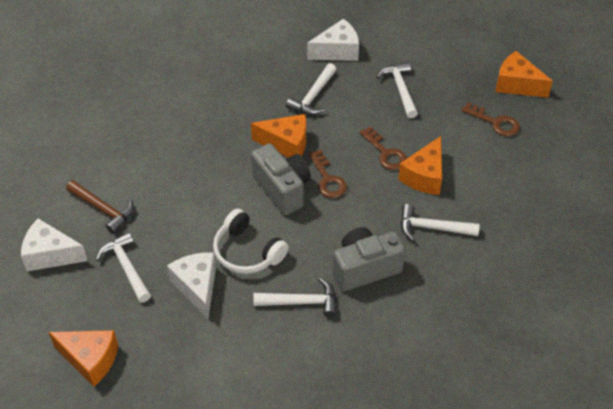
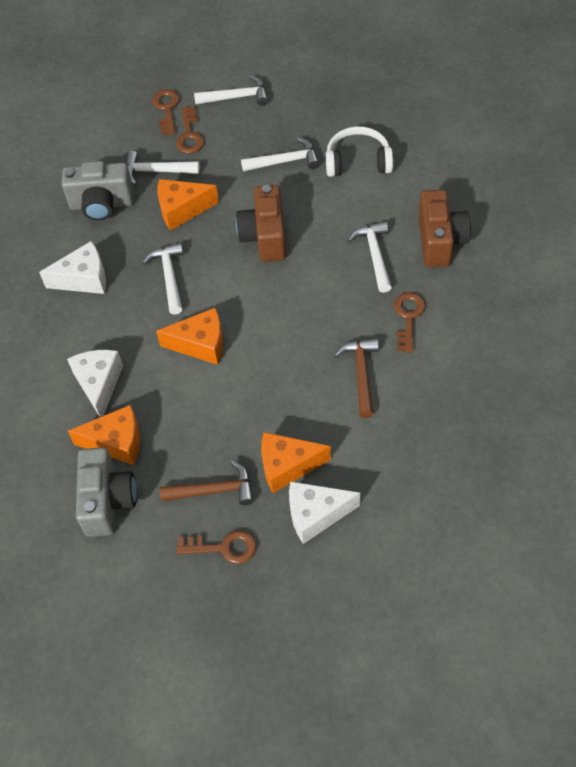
brown camera: none = 0 -> [236,185,286,262] [419,190,471,268] = 2
brown hammer: [66,180,134,234] = 1 -> [160,460,254,505] [334,338,379,418] = 2
brown key: [308,150,347,198] [359,126,407,170] [461,102,520,136] = 3 -> [152,89,179,135] [176,106,204,154] [176,530,256,564] [394,292,425,353] = 4

